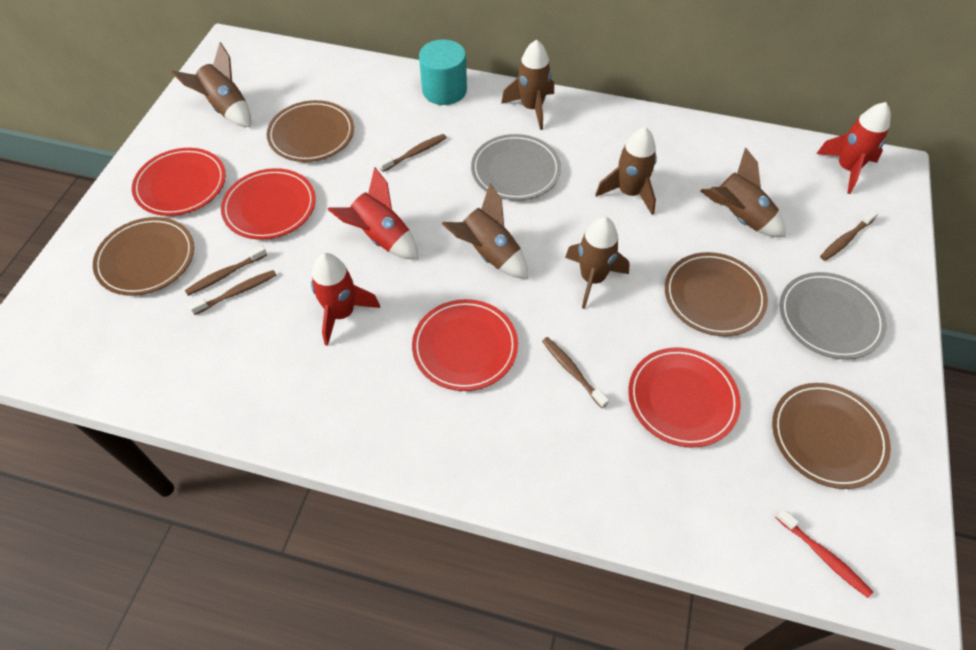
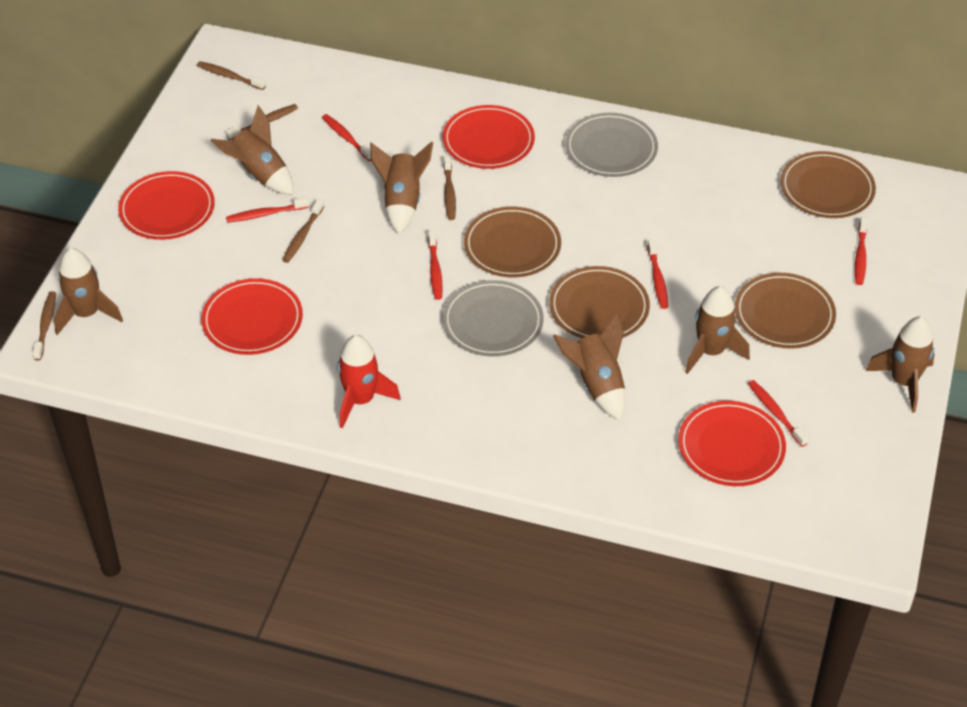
red rocket: [311,253,380,346] [327,167,418,260] [816,102,891,194] = 3 -> [337,335,401,429] = 1
red toothbrush: [775,509,873,598] = 1 -> [226,197,309,223] [322,114,371,161] [428,230,443,300] [647,239,668,309] [748,380,808,447] [855,217,867,285] = 6
turquoise cylinder: [419,39,467,105] = 1 -> none = 0

